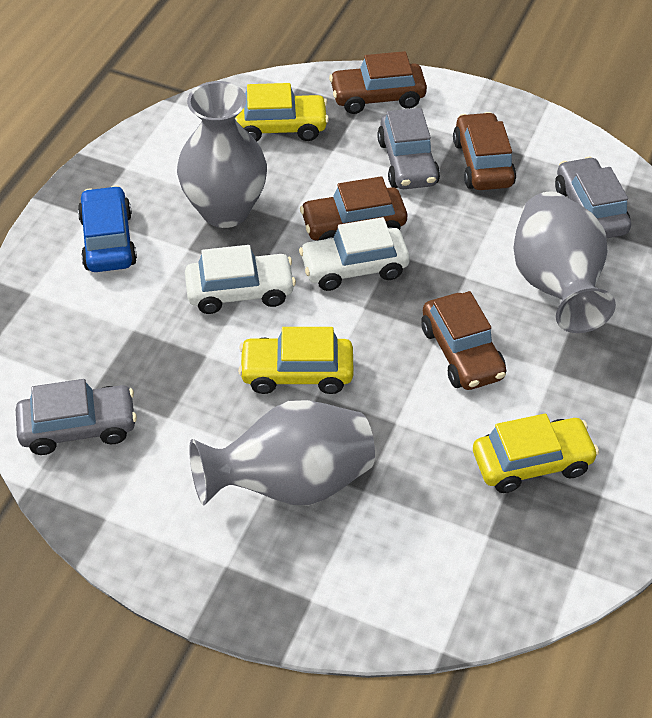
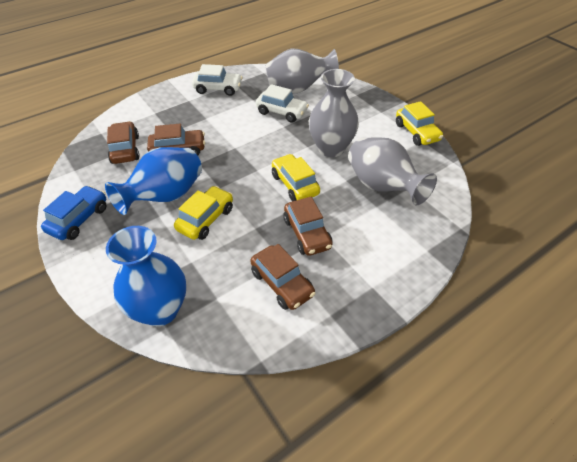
blue vase: none = 0 -> [105,147,202,215] [106,226,186,326] = 2
grey car: [16,379,137,455] [377,108,440,189] [555,157,631,238] = 3 -> none = 0

